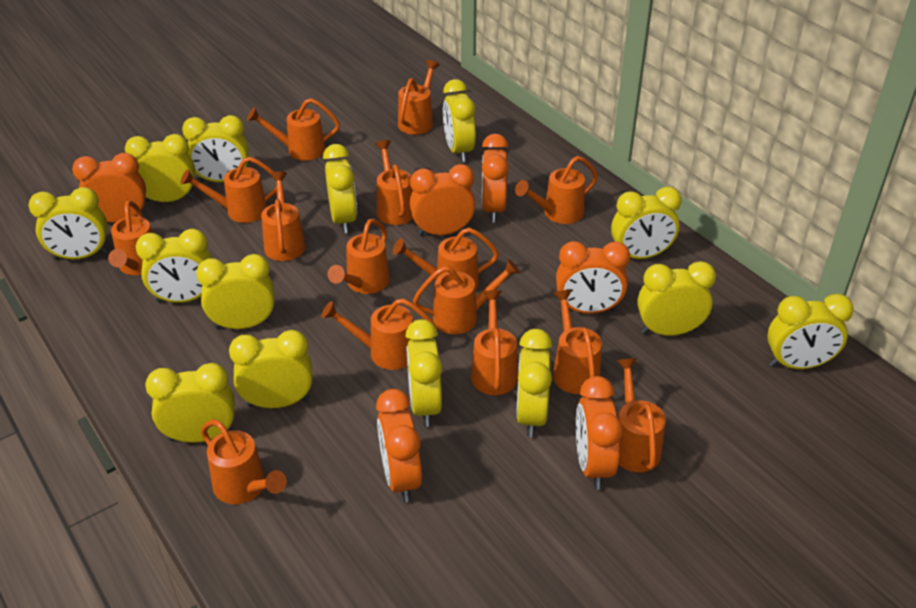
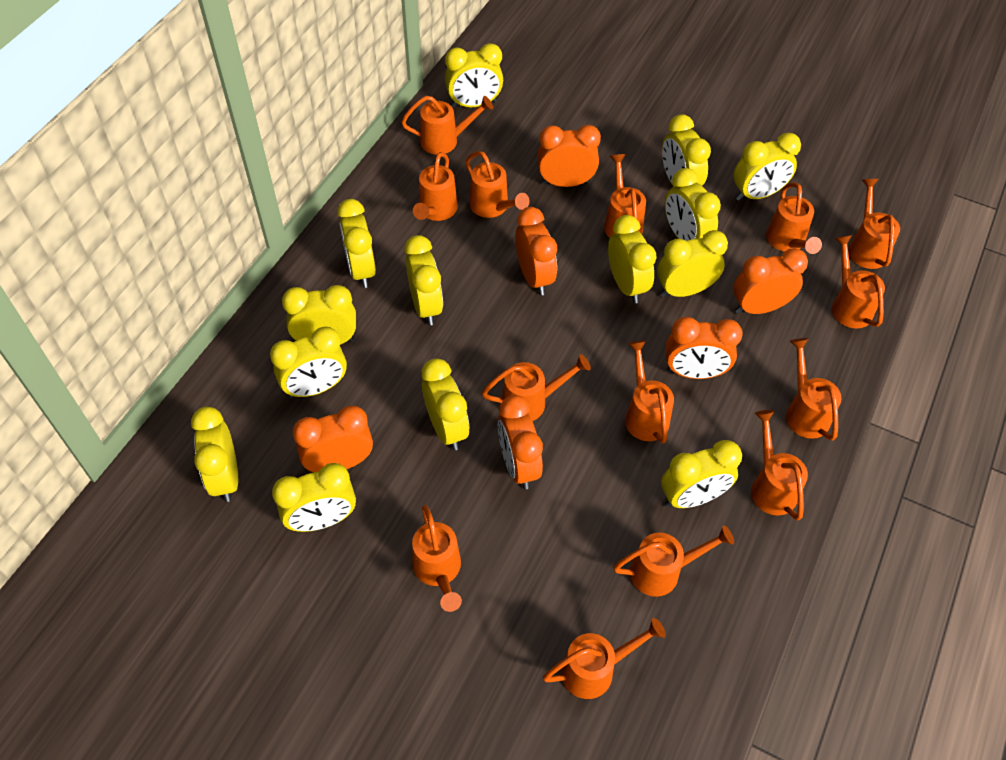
orange watering can: [108,200,153,275] [180,157,277,223] [201,419,287,504] [247,98,340,161] [261,172,306,261] [321,298,437,370] [328,219,390,294] [375,140,413,225] [392,228,499,291] [398,60,439,135] [413,259,520,334] [471,290,518,395] [515,156,598,224] [553,290,602,394] [616,358,666,472] = 15 -> [401,96,493,155] [412,505,462,612] [413,152,458,221] [465,151,530,218] [482,354,591,421] [543,618,666,699] [604,154,646,238] [613,525,734,597] [625,340,674,444] [751,410,808,520] [766,183,822,254] [786,338,842,441] [831,235,885,328] [848,179,900,269] = 14

